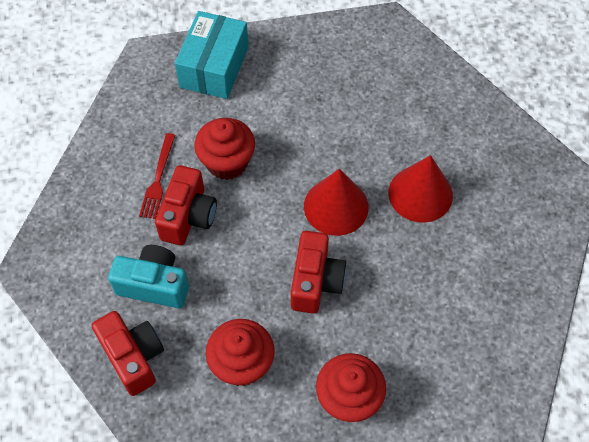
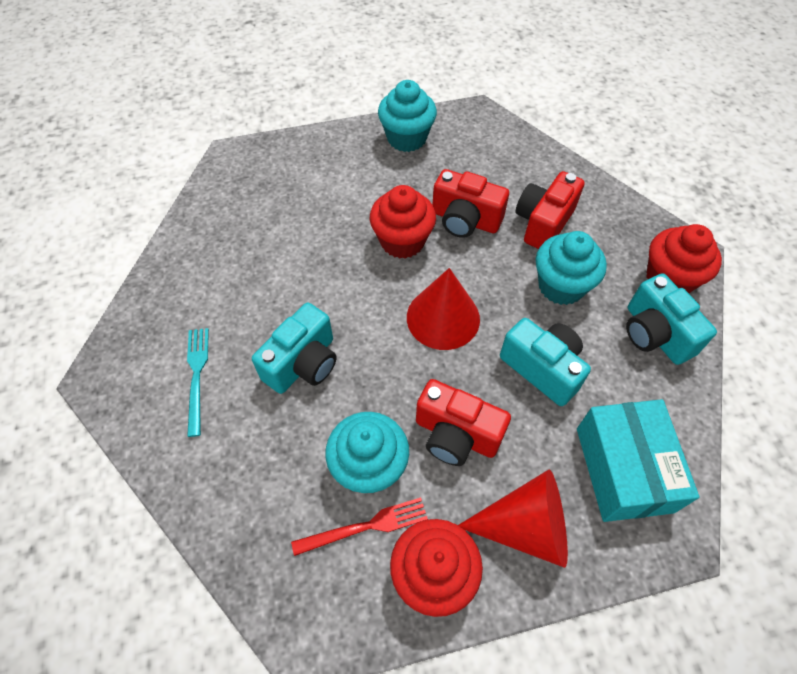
turquoise camera: [108,245,189,308] = 1 -> [252,302,337,394] [500,318,591,406] [626,273,717,365] = 3
turquoise cupcake: none = 0 -> [325,412,409,493] [378,80,437,152] [536,231,607,305] = 3
turquoise fork: none = 0 -> [187,328,209,437] = 1

